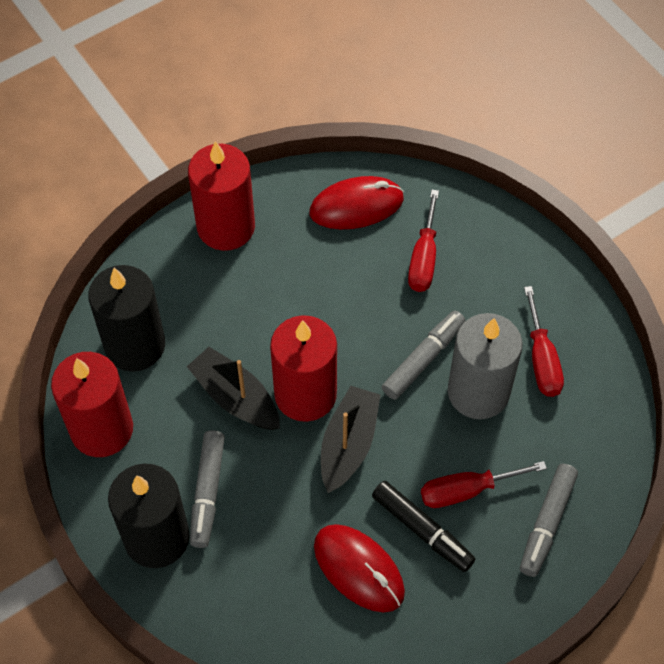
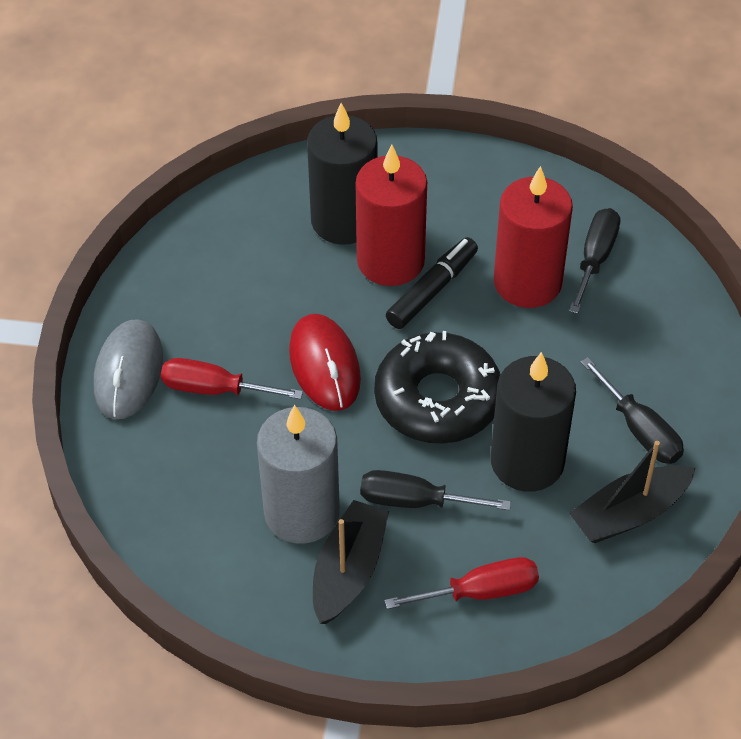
black donut: none = 0 -> [374,331,501,444] = 1
black screwdriver: none = 0 -> [360,470,511,510] [569,208,620,314] [581,357,684,464] = 3
grey marker: [190,430,225,548] [382,311,465,400] [520,464,578,577] = 3 -> none = 0
grey mouse: none = 0 -> [94,319,163,419] = 1
red candle: [51,352,133,457] [188,141,255,251] [270,315,337,422] = 3 -> [356,144,427,286] [494,166,573,308] = 2
red mouse: [309,176,404,229] [314,524,405,612] = 2 -> [289,314,361,411] = 1
red screwdriver: [408,190,439,292] [421,461,547,508] [524,286,564,397] = 3 -> [161,358,303,399] [385,557,539,609] = 2

